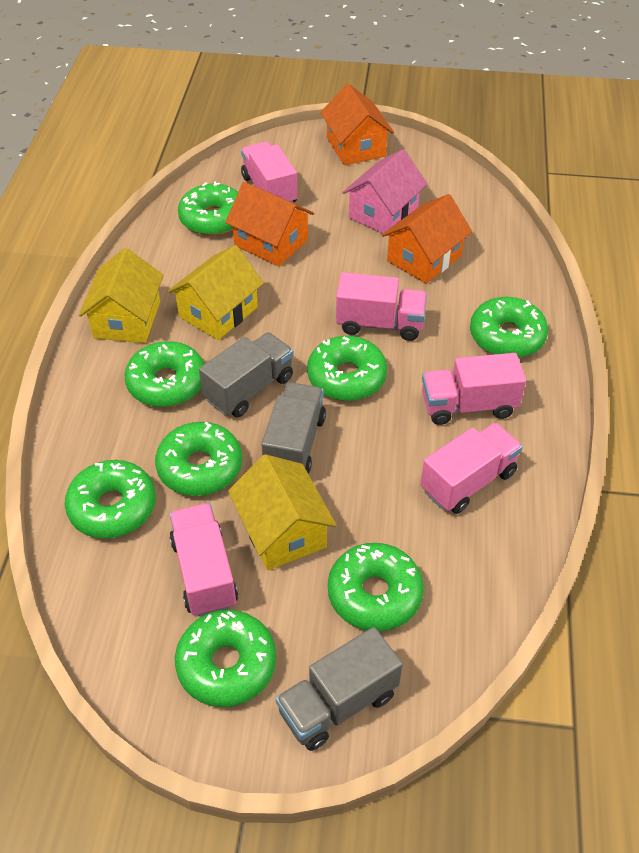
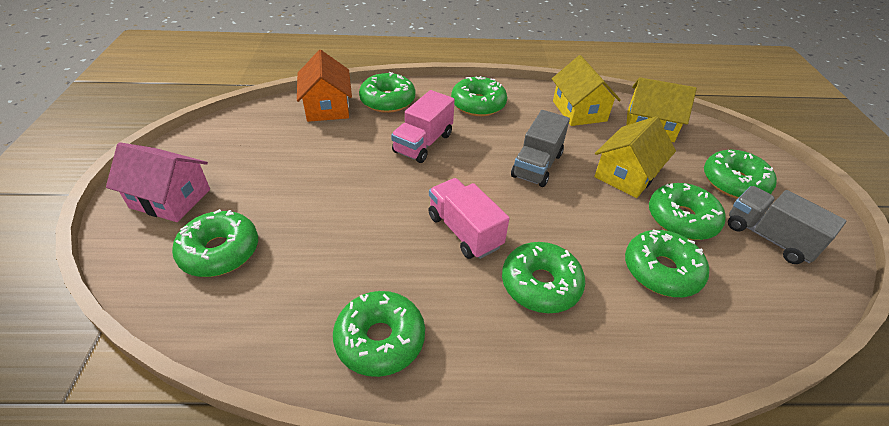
grey truck: [199,332,293,417] [261,382,326,474] [276,627,403,751] = 3 -> [511,110,570,187] [728,186,846,264] = 2
orange house: [225,182,314,266] [320,84,394,165] [382,194,472,284] = 3 -> [297,50,352,122] = 1
pink truck: [169,503,238,617] [241,142,297,203] [336,272,427,341] [421,423,523,514] [422,353,526,425] = 5 -> [391,90,454,163] [428,178,509,259] = 2

